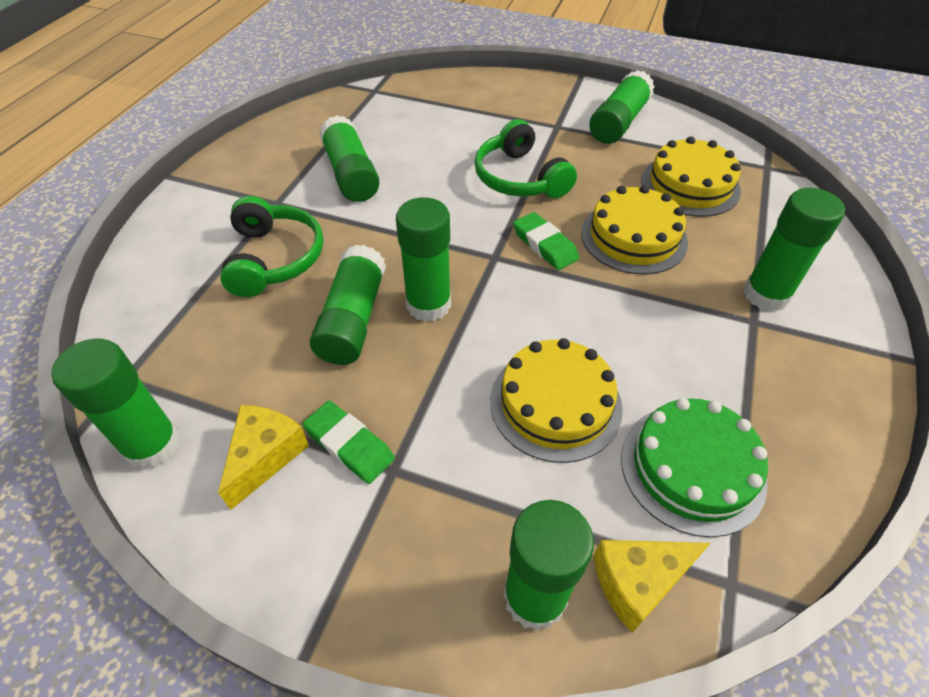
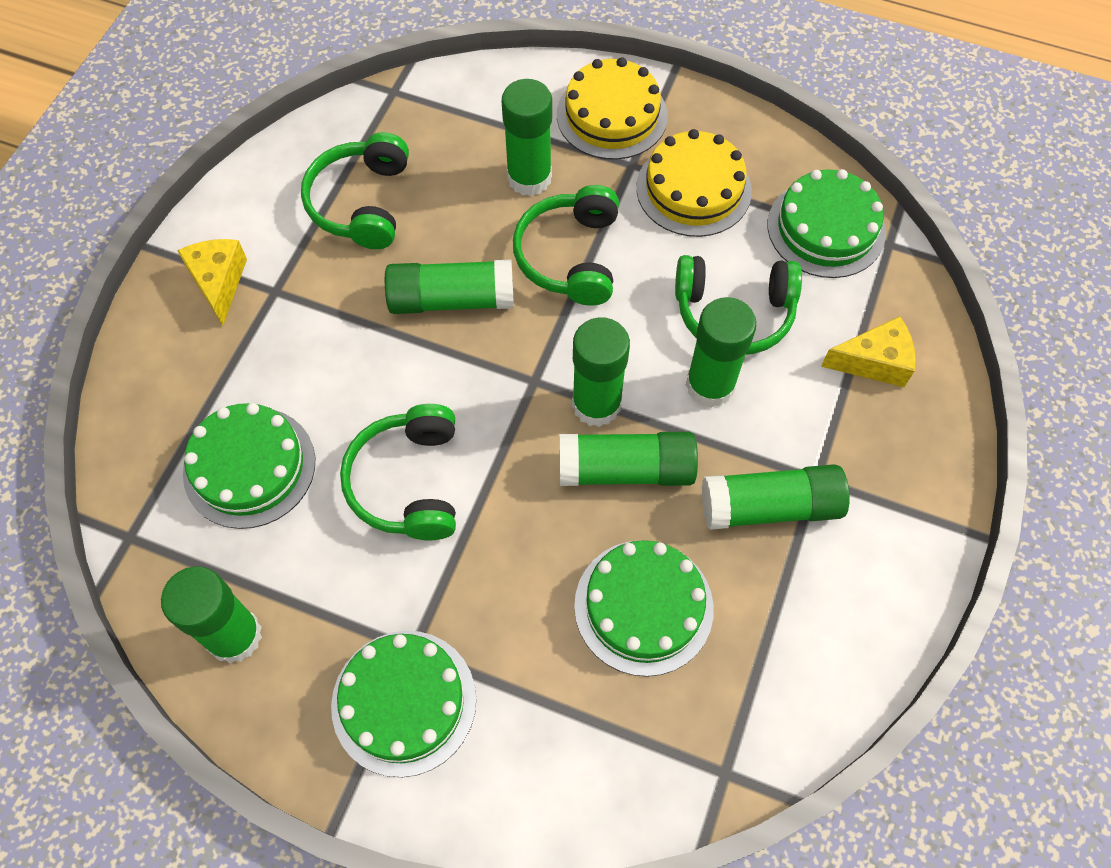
green cake: [621,398,768,537] = 1 -> [183,403,315,529] [331,631,476,777] [574,540,714,677] [768,169,886,278] = 4
green eraser: [303,401,395,484] [513,212,579,270] = 2 -> none = 0
green headphones: [220,196,324,297] [474,119,577,198] = 2 -> [301,132,409,249] [340,404,456,540] [513,185,619,306] [675,255,802,355] = 4
yellow cake: [490,338,623,463] [581,185,688,275] [641,136,741,217] = 3 -> [557,57,668,160] [636,129,752,237] = 2

